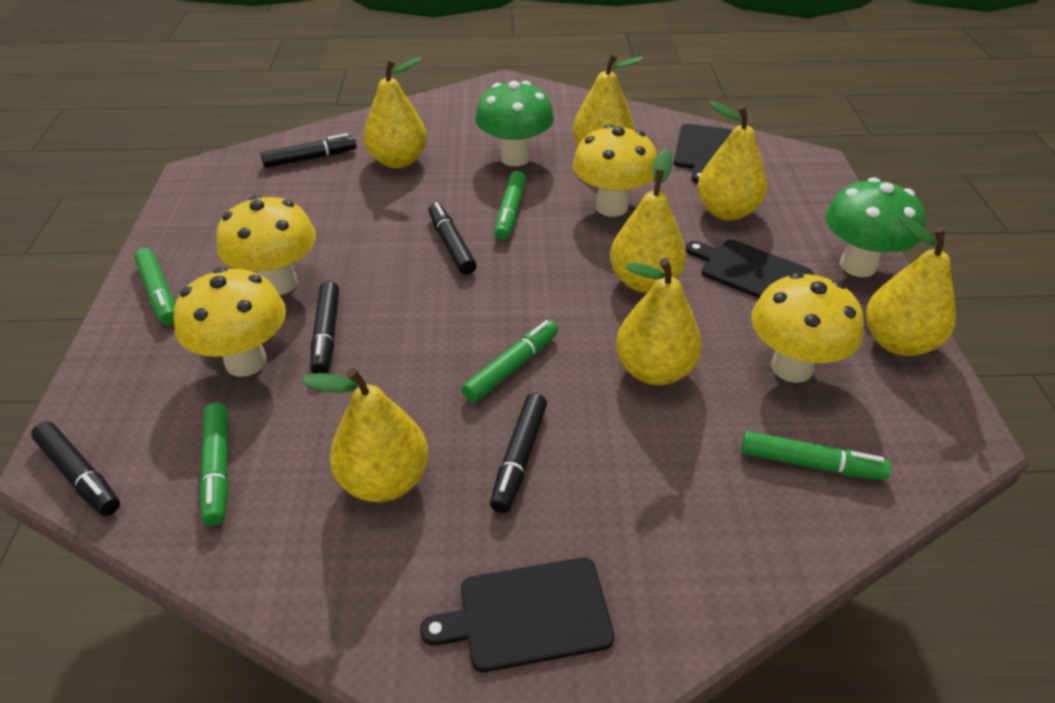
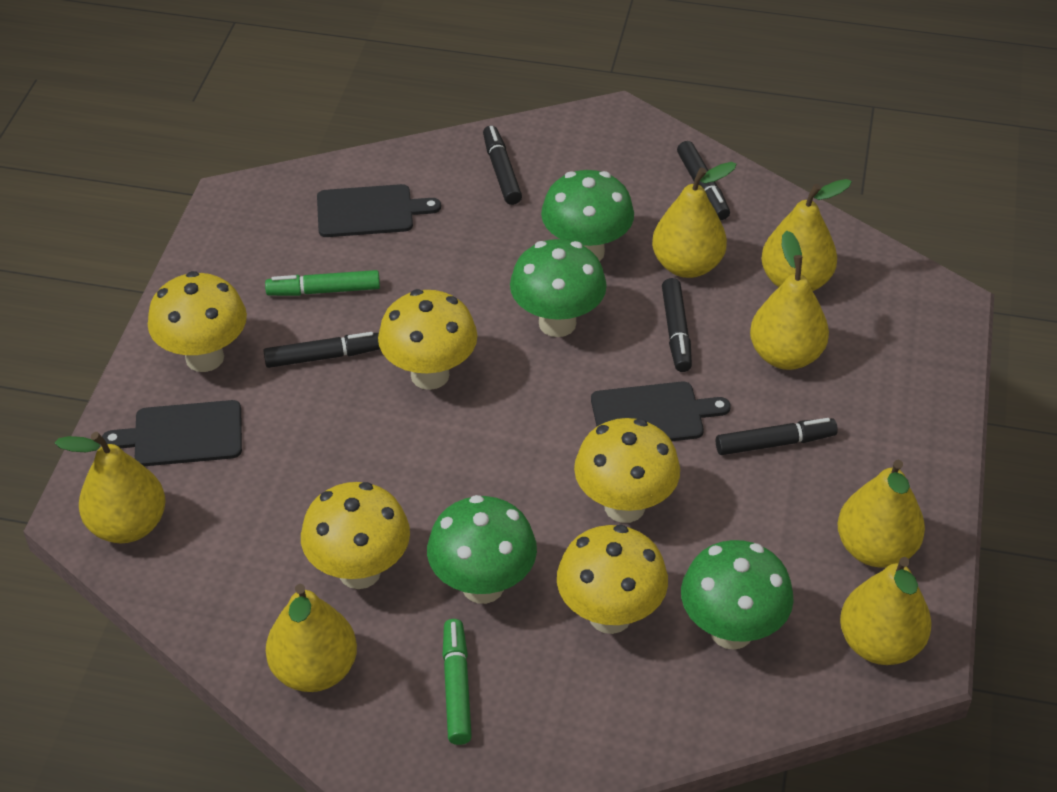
green marker: [134,248,175,325] [199,403,228,525] [462,320,558,403] [494,171,526,240] [741,431,891,480] = 5 -> [265,270,380,296] [443,619,472,745] = 2
green mushroom: [475,81,554,166] [825,177,925,277] = 2 -> [427,495,537,604] [510,239,607,337] [541,170,634,261] [681,540,794,650] = 4
yellow mushroom: [174,267,286,377] [216,195,316,295] [572,124,657,217] [751,273,864,383] = 4 -> [148,271,247,372] [301,482,410,589] [378,289,477,390] [557,525,668,634] [574,418,680,523] = 5

